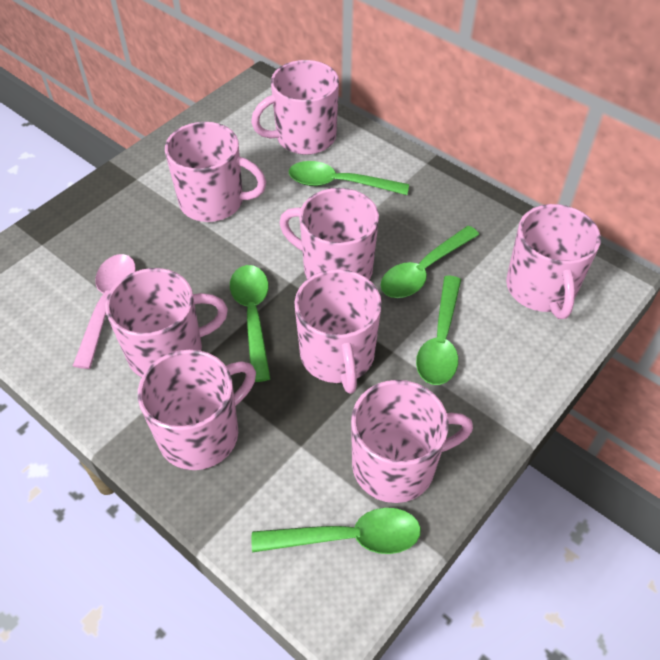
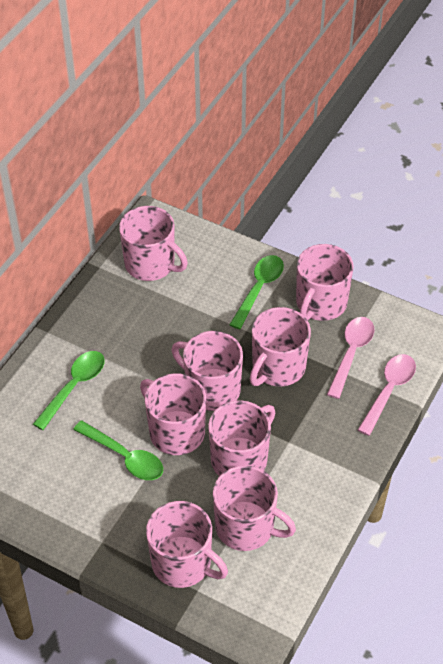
green spoon: [230,265,271,382] [252,508,421,554] [289,161,409,195] [380,226,479,298] [416,276,461,385] = 5 -> [33,351,104,430] [73,421,163,480] [229,255,284,330] = 3
pink spoon: [73,254,136,369] = 1 -> [327,317,374,399] [358,354,416,436] = 2

